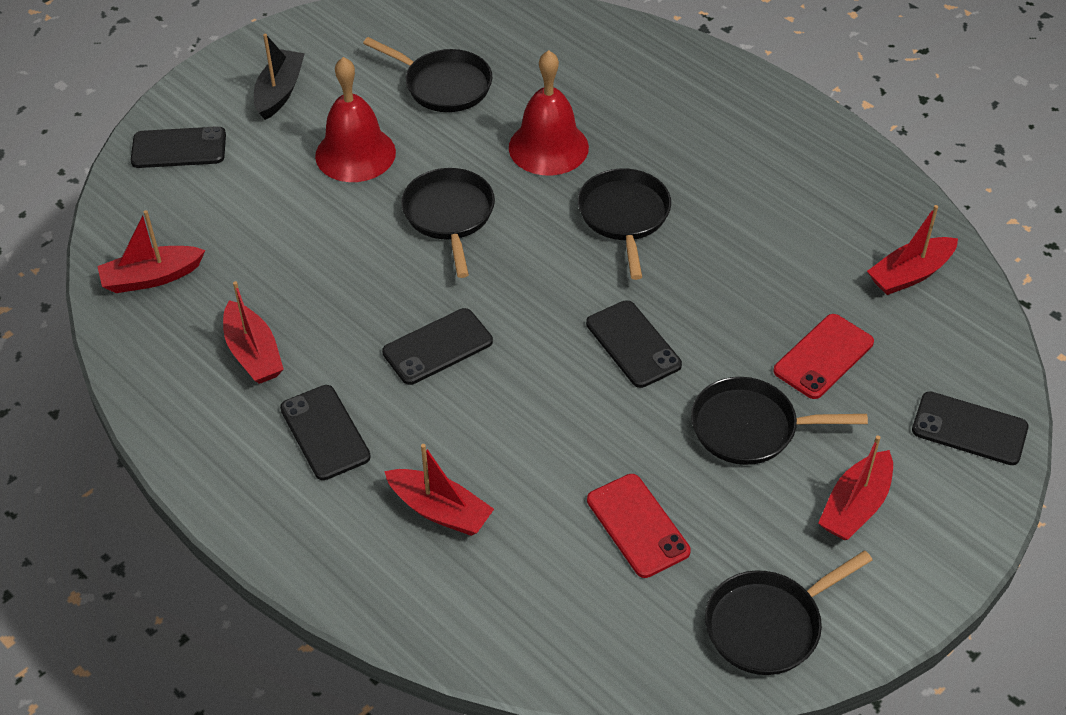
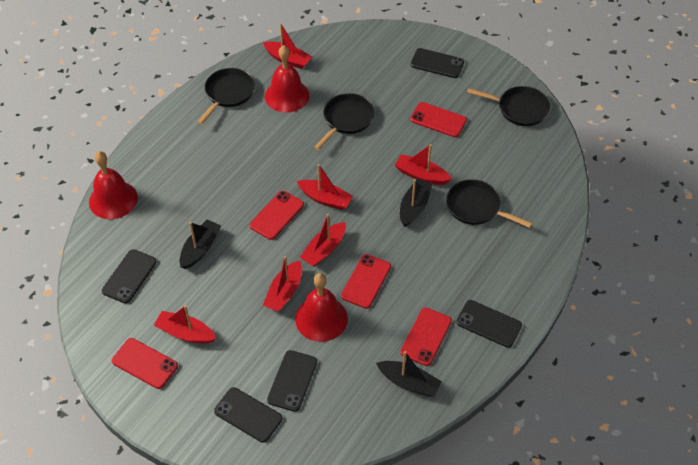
black boat: [254,34,305,120] = 1 -> [179,219,221,269] [376,351,442,397] [400,179,432,227] = 3
black pan: [363,37,492,112] [401,168,495,278] [578,168,671,280] [691,377,868,465] [705,551,872,675] = 5 -> [198,68,255,125] [314,93,375,150] [446,179,533,228] [467,86,550,126] = 4
red bell: [315,57,396,182] [509,50,589,176] = 2 -> [89,151,138,219] [265,45,310,113] [295,273,348,342] = 3
red boat: [97,210,205,293] [223,281,284,384] [384,444,494,536] [818,436,893,540] [867,205,958,295] = 5 -> [154,305,217,344] [263,23,312,69] [263,256,302,312] [297,164,353,210] [300,214,346,267] [395,144,452,185] = 6
red phone: [587,474,691,578] [773,314,874,399] = 2 -> [112,338,178,389] [250,191,304,240] [341,254,391,309] [400,308,452,366] [410,102,467,137] = 5

